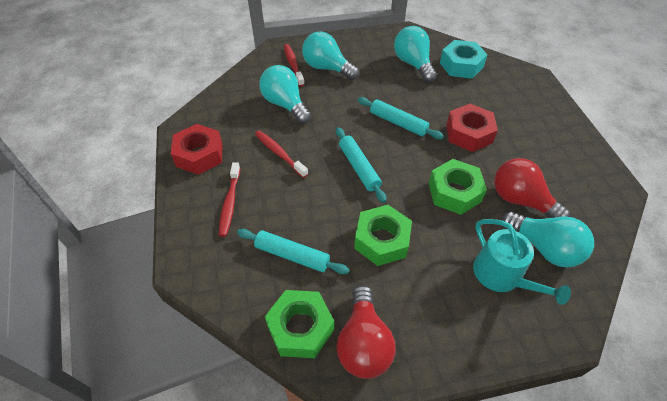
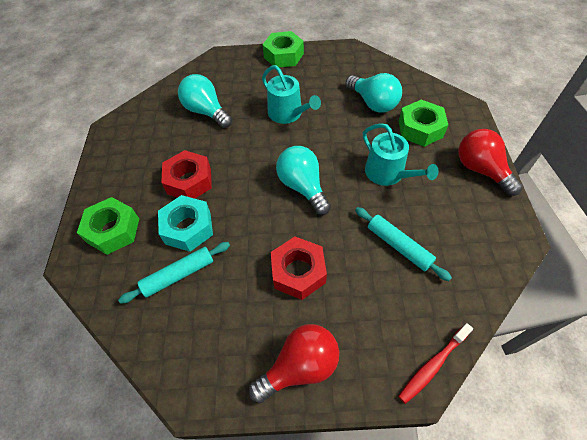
red toothbrush: [219,162,240,237] [255,130,308,178] [284,44,305,87] = 3 -> [398,323,473,404] = 1
turquoise light bulb: [259,65,311,124] [302,32,359,80] [394,26,437,82] [501,211,594,267] = 4 -> [178,74,232,128] [276,146,331,215] [345,73,402,113] = 3
turquoise rolling pin: [237,229,349,274] [336,127,387,203] [358,97,444,139] = 3 -> [118,242,230,304] [355,207,452,281] = 2
turquoise watering can: [473,219,571,305] = 1 -> [262,65,321,124] [363,123,438,186] = 2

